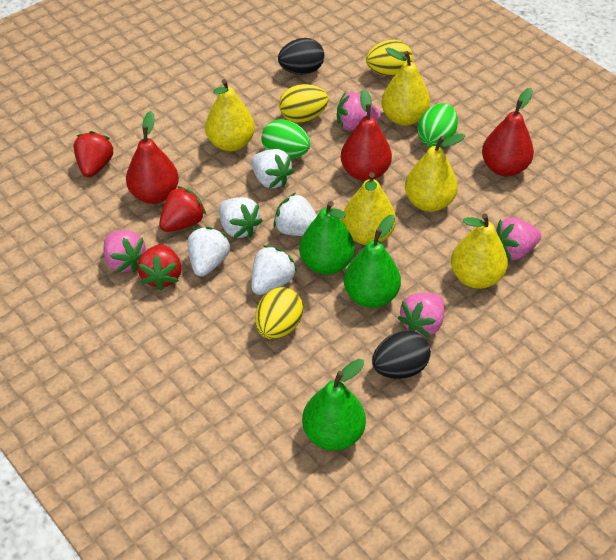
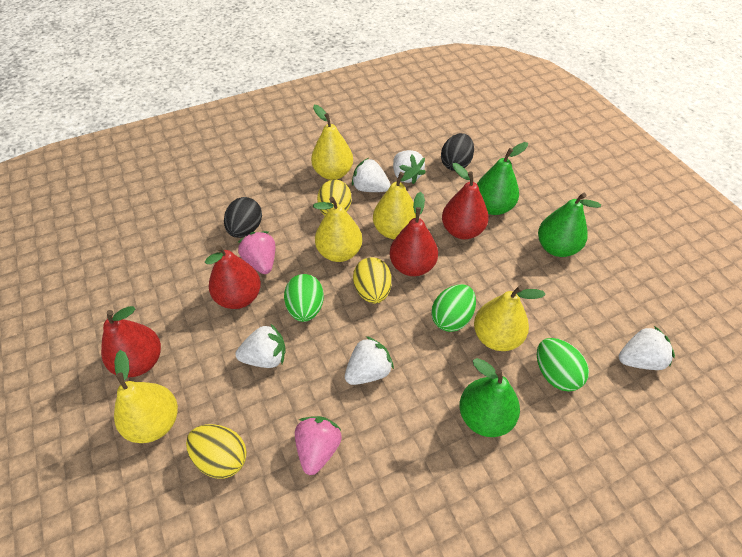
green egg: [261,120,310,159] [417,103,458,147] = 2 -> [284,274,324,322] [431,284,476,332] [537,338,589,392] = 3
pink strawberry: [103,230,146,273] [337,92,381,130] [398,293,445,338] [496,217,541,260] = 4 -> [238,231,275,274] [295,416,342,475] = 2
red pear: [126,111,179,204] [341,89,392,181] [482,88,534,176] = 3 -> [101,306,161,378] [205,245,261,309] [390,192,438,276] [442,163,489,239] = 4
red strawberry: [73,131,114,177] [137,244,181,291] [159,186,206,232] = 3 -> none = 0

